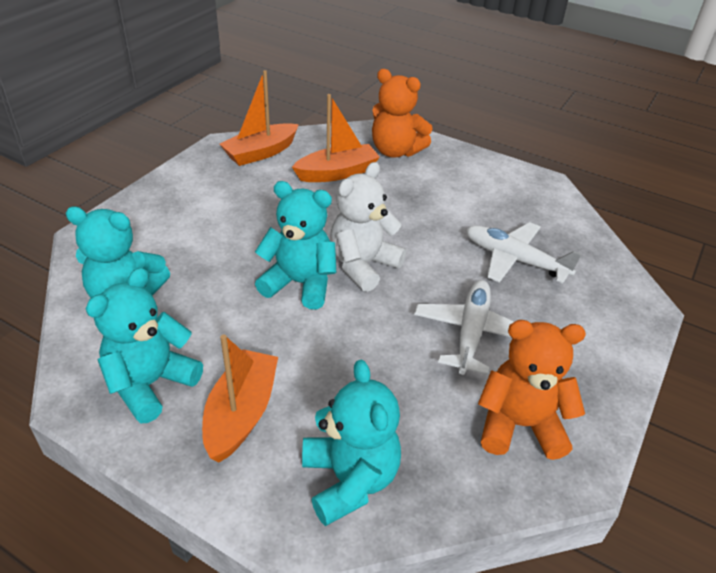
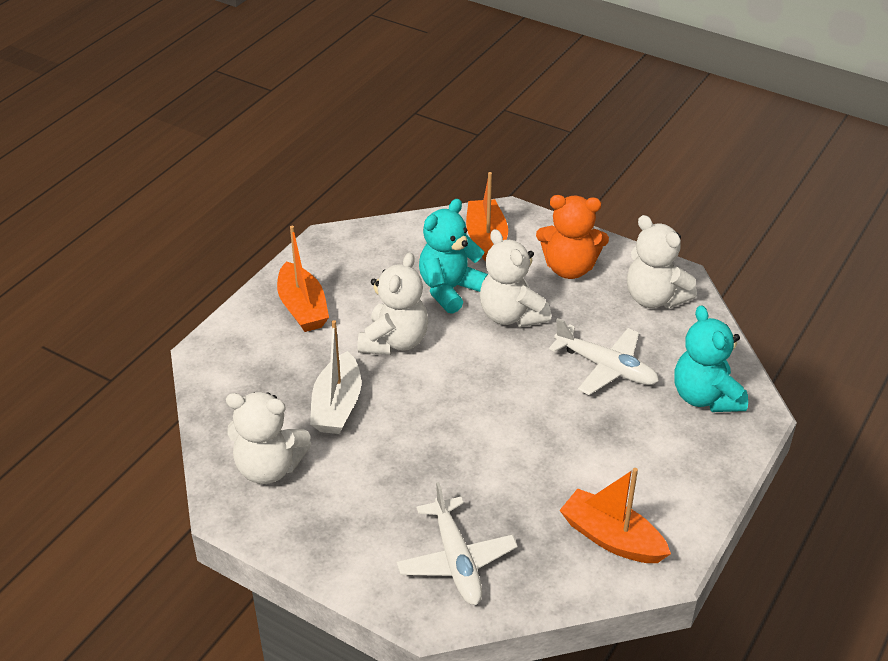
orange teddy bear: [372,69,433,158] [478,320,586,460] = 2 -> [536,195,609,279] = 1
turquoise teddy bear: [66,207,170,298] [86,268,203,423] [255,181,336,310] [302,360,401,526] = 4 -> [419,199,488,314] [674,305,748,412] = 2
white boat: none = 0 -> [310,320,361,434] = 1
white teddy bear: [330,162,406,292] = 1 -> [226,392,311,484] [358,252,428,355] [480,229,551,327] [627,215,697,308] = 4

